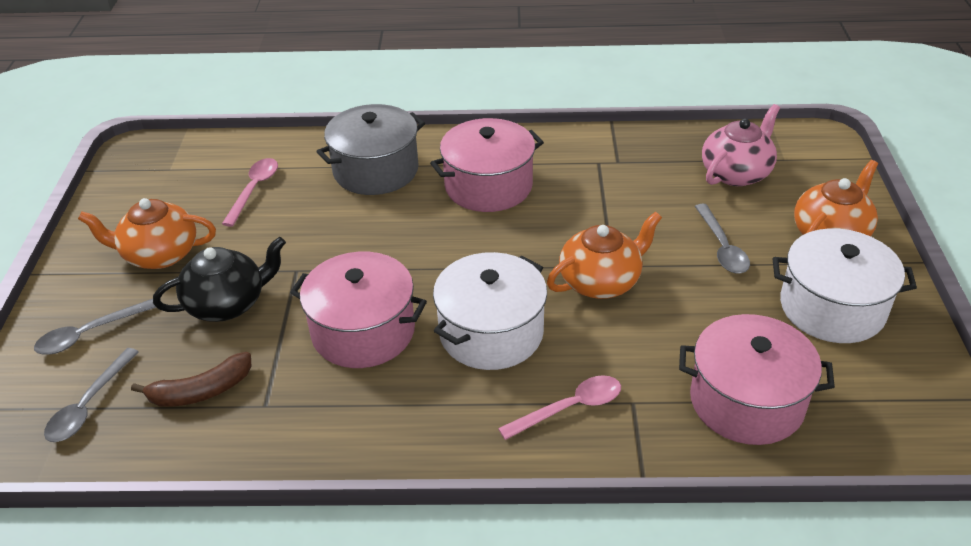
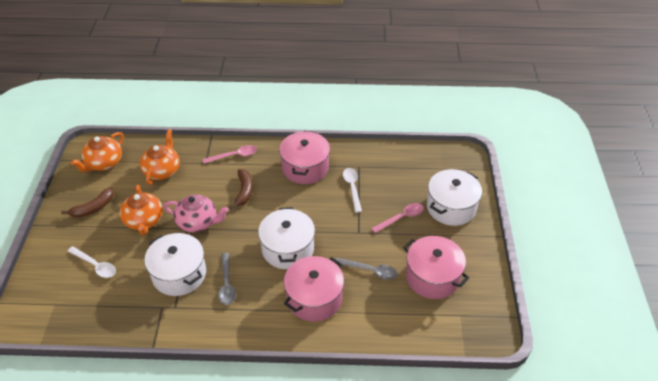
black teapot: [153,236,286,322] = 1 -> none = 0
brown banana: [131,352,251,407] = 1 -> [61,187,114,218] [230,169,253,210] = 2
grey pot: [316,104,425,195] = 1 -> none = 0
grey spoon: [34,299,156,355] [44,348,139,442] [695,204,750,273] = 3 -> [218,253,236,305] [335,258,398,280] = 2
white pot: [433,252,547,370] [773,228,917,343] = 2 -> [144,233,206,296] [258,207,315,269] [427,169,482,226] = 3
white spoon: none = 0 -> [68,246,116,278] [343,168,362,213] = 2

